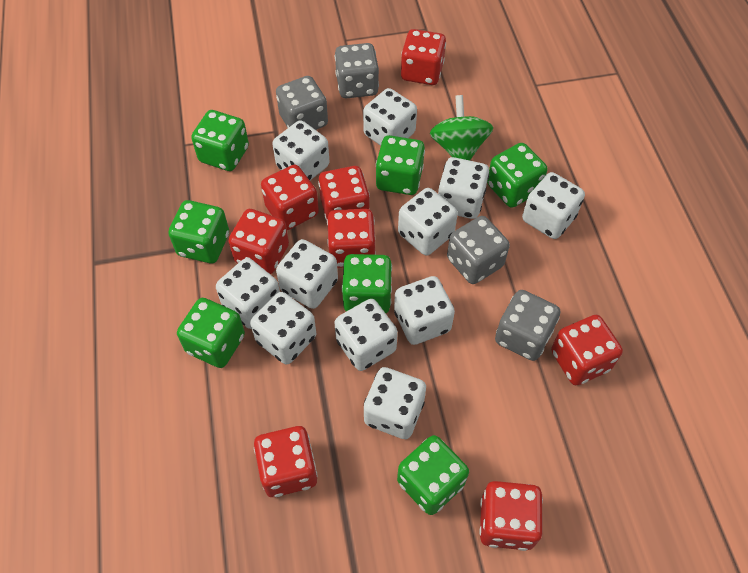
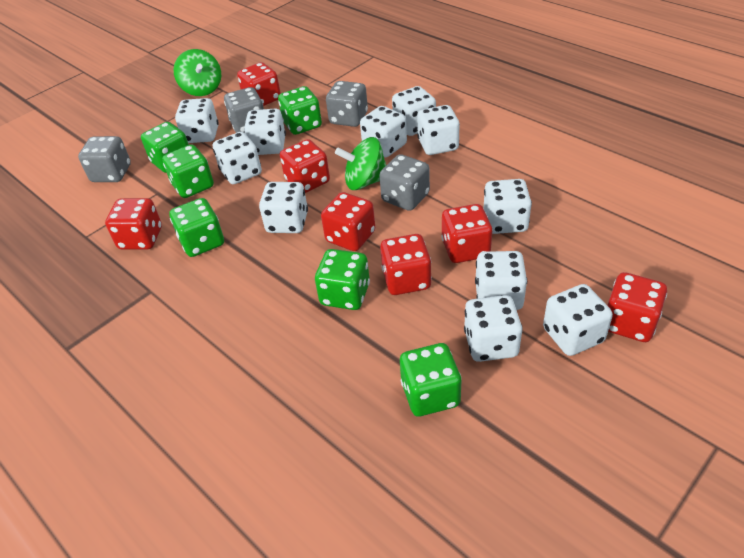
green dice: [168,200,229,263] [177,298,245,368] [191,110,249,171] [342,254,392,313] [376,135,425,195] [397,435,469,515] [487,143,547,208] = 7 -> [141,122,189,173] [162,145,214,198] [169,198,224,257] [278,86,322,135] [315,249,370,310] [400,343,462,416] = 6
green spinning top: [430,95,493,161] = 1 -> [174,49,221,96] [335,137,386,190] = 2
red dice: [228,209,289,274] [254,426,318,497] [261,165,319,230] [318,166,370,221] [327,209,376,268] [401,29,446,85] [479,481,543,551] [551,315,623,385] = 8 -> [105,198,162,249] [237,62,281,106] [280,139,330,193] [321,192,375,251] [380,234,432,295] [441,204,493,263] [607,272,667,342] = 7

